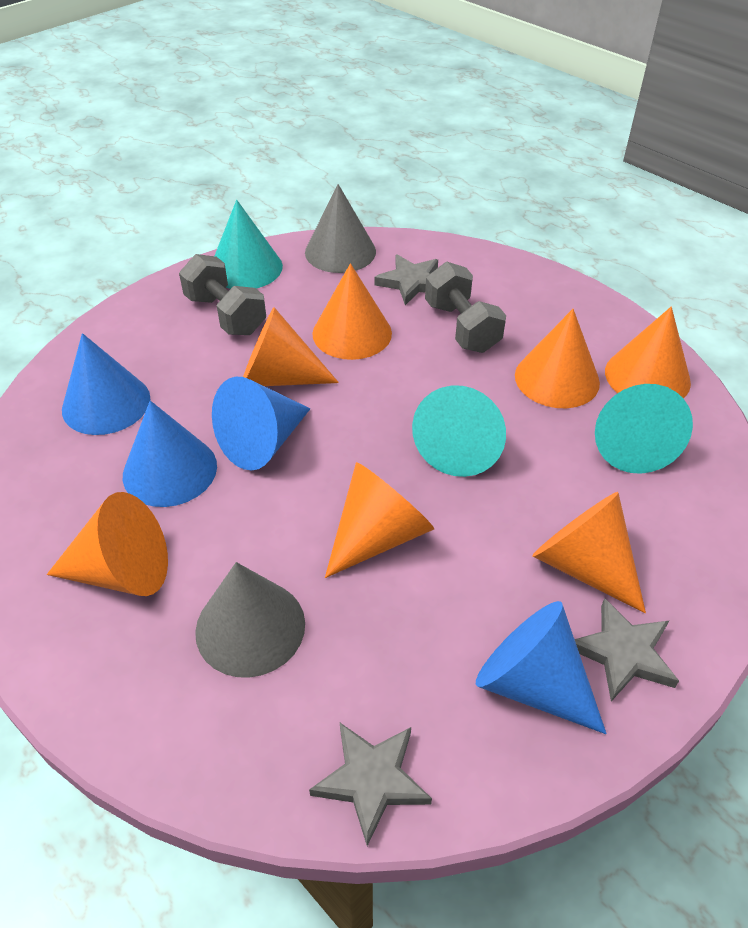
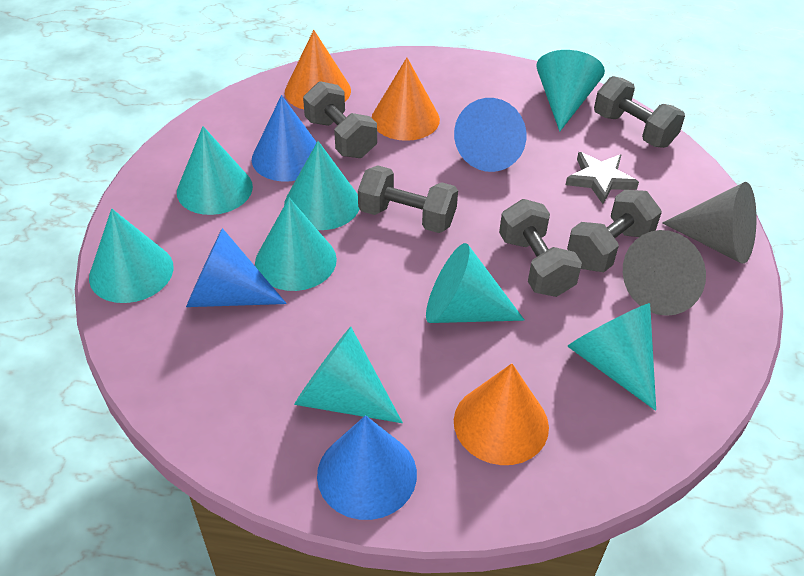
grey dumbbell: [179,254,266,335] [425,262,506,353] = 2 -> [303,81,377,158] [358,165,458,233] [499,199,582,297] [567,190,662,272] [594,76,685,148] = 5
grey star: [309,723,432,846] [374,254,438,305] [575,598,679,701] = 3 -> [566,152,639,204] = 1
orange cone: [47,492,168,596] [243,307,339,386] [312,263,392,360] [325,462,434,578] [515,309,600,408] [532,492,646,613] [605,307,691,398] = 7 -> [285,30,351,109] [372,58,440,141] [454,363,549,465] = 3
turquoise cone: [214,200,283,289] [412,385,506,477] [595,384,693,474] = 3 -> [89,209,173,303] [177,126,253,215] [255,198,337,291] [284,141,359,230] [294,327,403,423] [426,243,525,323] [536,50,605,132] [567,303,656,411] = 8

